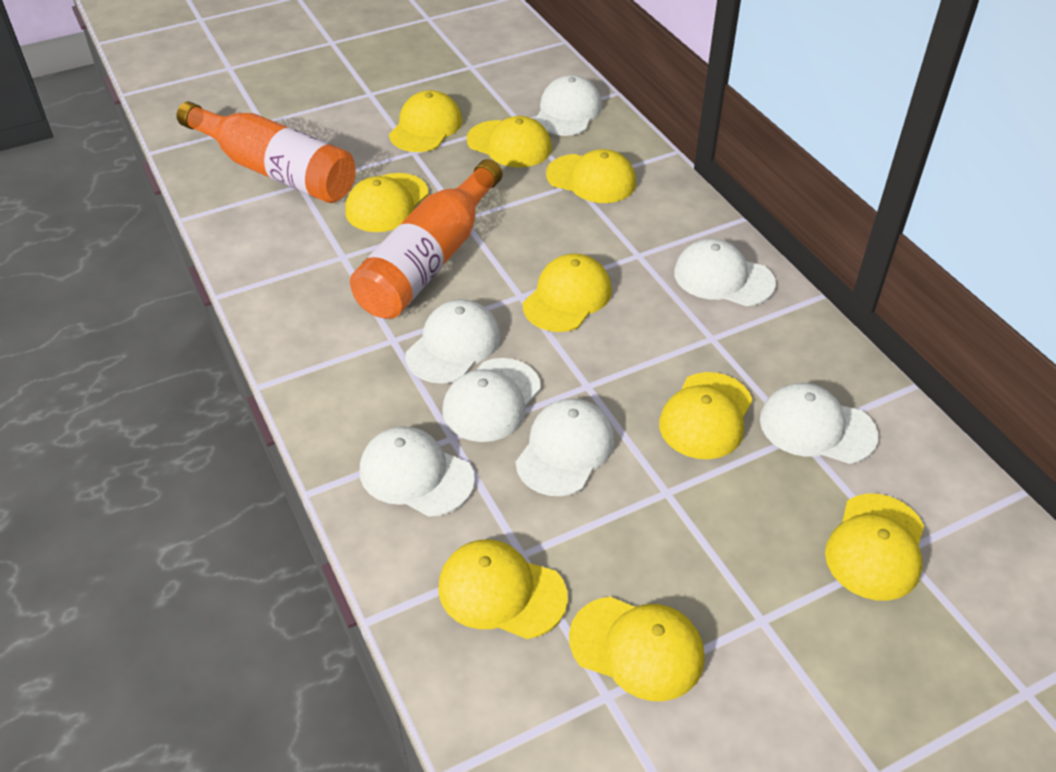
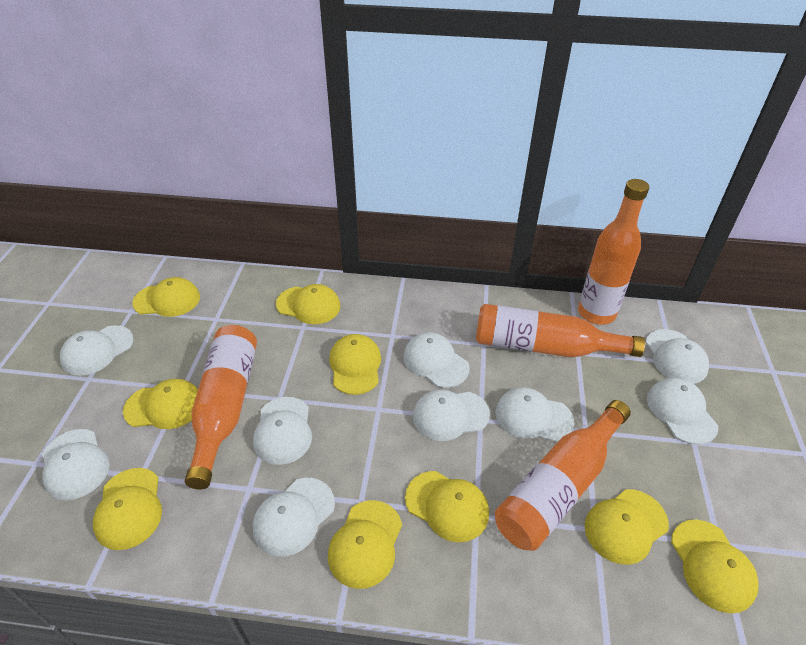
orange bottle: [177,102,356,203] [350,159,502,319] = 2 -> [185,325,257,490] [476,304,645,357] [495,400,631,551] [578,179,649,325] = 4
white cap: [360,426,475,517] [406,299,501,384] [442,358,541,442] [516,398,615,496] [535,75,602,136] [674,239,776,306] [760,383,878,464] = 7 -> [42,429,110,500] [60,325,134,376] [253,397,312,465] [253,478,335,557] [403,332,470,388] [413,390,490,441] [495,387,574,442] [646,329,709,384] [647,378,718,445] = 9

